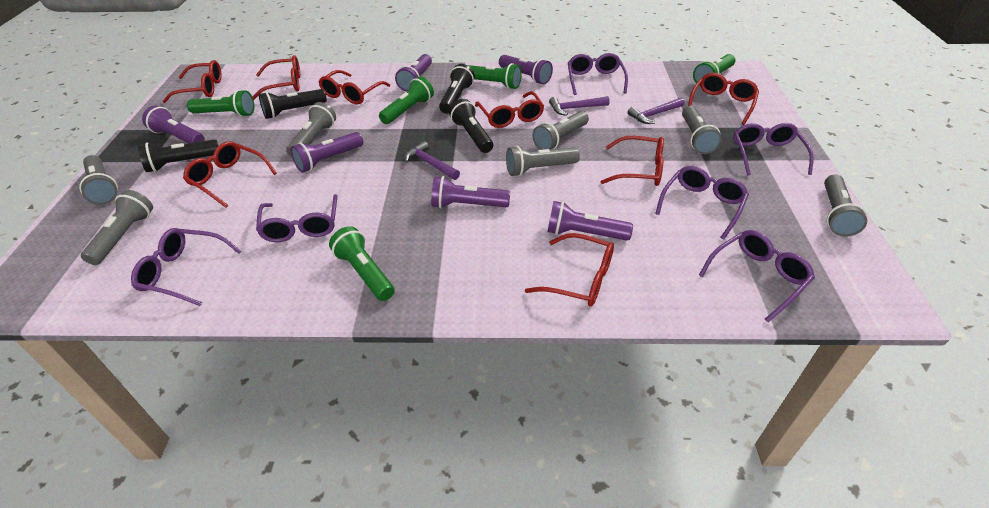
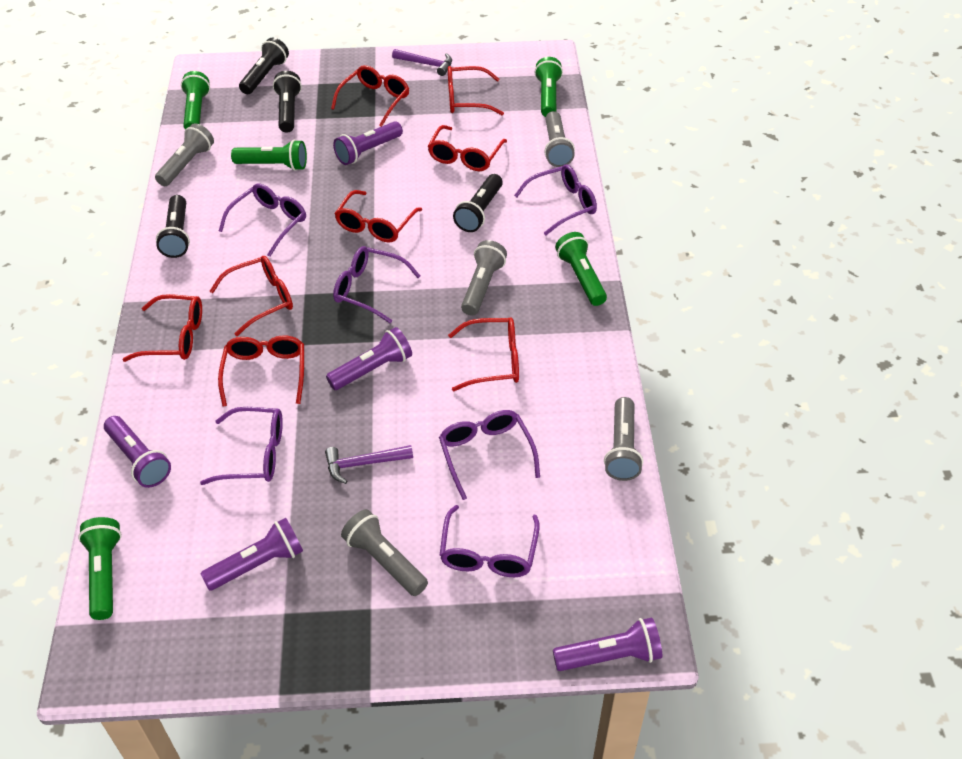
grey flashlight: [79,155,118,205] [81,190,153,265] [286,102,336,157] [506,146,580,176] [532,111,589,150] [682,106,722,154] [824,174,867,237] = 7 -> [155,123,214,186] [341,509,428,596] [461,240,507,316] [544,111,575,167] [604,397,643,481] = 5
purple flashlight: [142,105,205,143] [291,132,363,173] [395,54,432,91] [431,176,510,209] [499,55,553,84] [547,201,633,241] = 6 -> [104,416,171,488] [200,518,303,591] [326,327,412,390] [333,121,403,165] [553,617,662,671] = 5
purple hammer: [405,141,460,180] [549,96,610,116] [628,98,684,124] = 3 -> [325,445,413,484] [392,49,452,76] = 2

